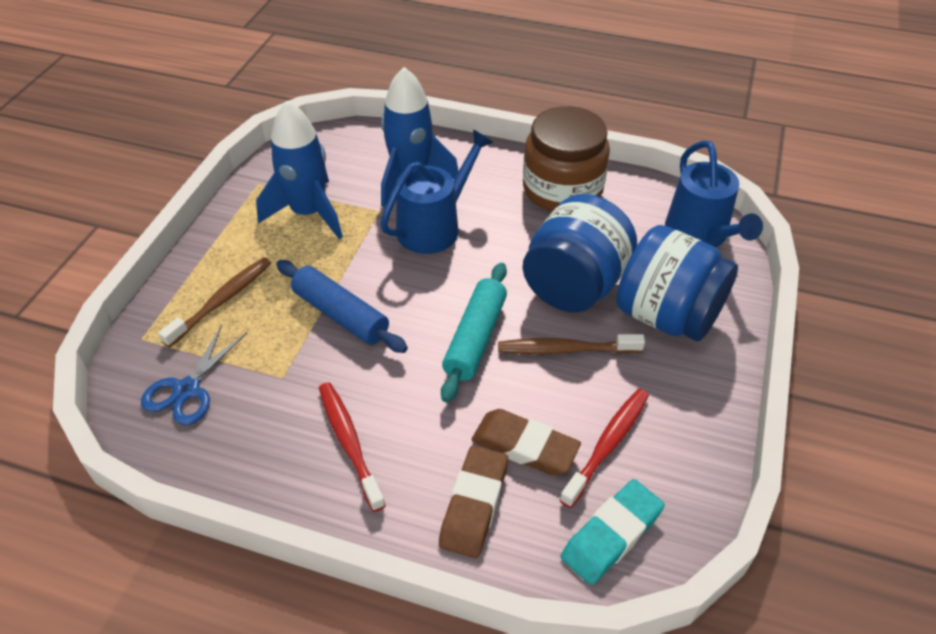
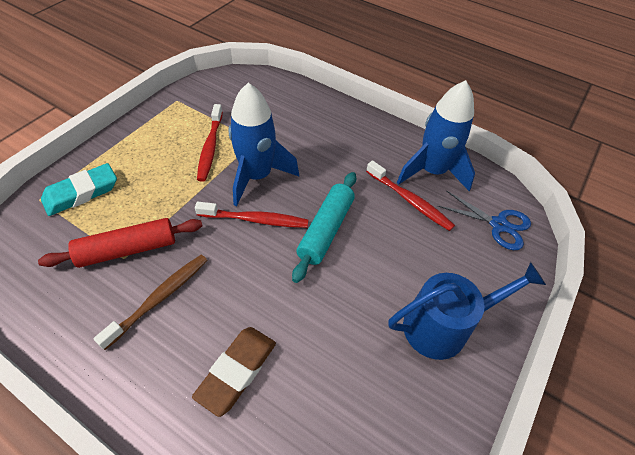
blue jar: [523,194,637,312] [616,225,738,341] = 2 -> none = 0
blue rolling pin: [276,260,408,353] = 1 -> none = 0
blue watering can: [380,130,493,254] [665,140,763,248] = 2 -> [388,262,546,360] = 1
brown eraser: [439,446,508,558] [472,409,581,475] = 2 -> [192,327,276,417] = 1
brown jar: [523,106,610,212] = 1 -> none = 0
brown toothbrush: [158,257,271,348] [498,334,645,354] = 2 -> [93,255,208,350] = 1
red rolling pin: none = 0 -> [38,218,202,268] = 1
red toothbrush: [319,382,386,512] [560,389,649,508] = 2 -> [195,202,308,228] [197,104,223,182] [366,160,455,231] = 3

